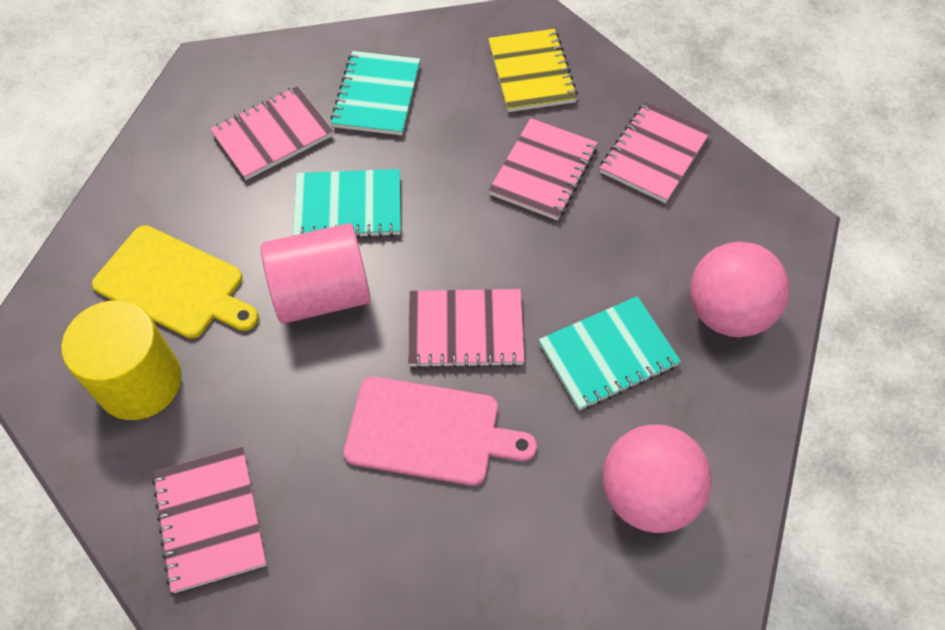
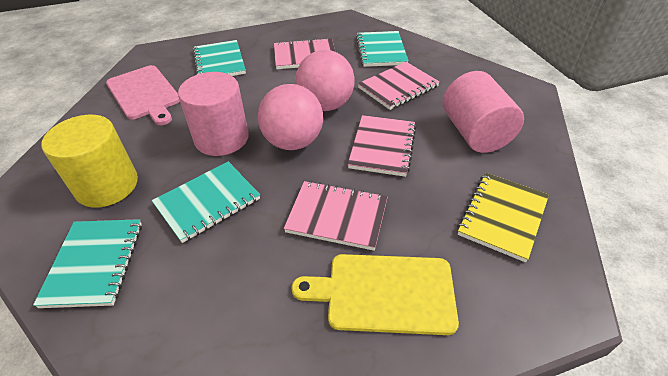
pink cylinder: [261,223,371,324] = 1 -> [178,72,249,156] [443,71,524,153] = 2
pink notebook: [152,447,267,593] [210,86,333,180] [408,289,525,369] [489,118,598,220] [600,102,711,203] = 5 -> [274,38,335,69] [284,181,388,251] [348,115,416,177] [358,62,440,110] = 4
turquoise notebook: [293,169,401,238] [331,51,420,135] [539,296,681,411] = 3 -> [33,219,142,308] [152,162,260,243] [193,40,246,76] [356,31,409,67] = 4

